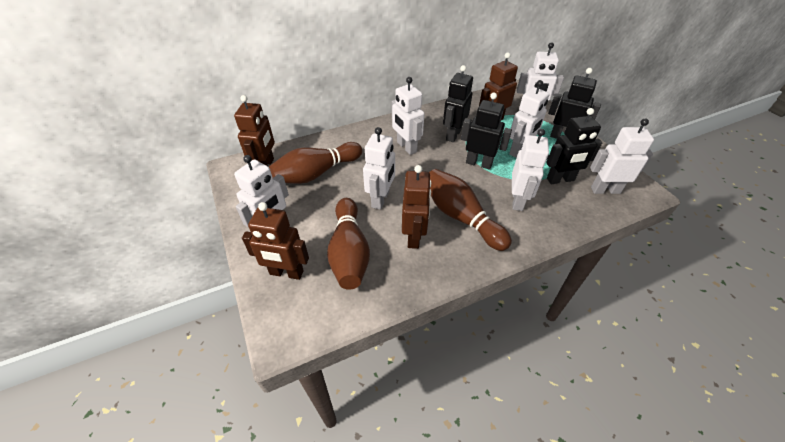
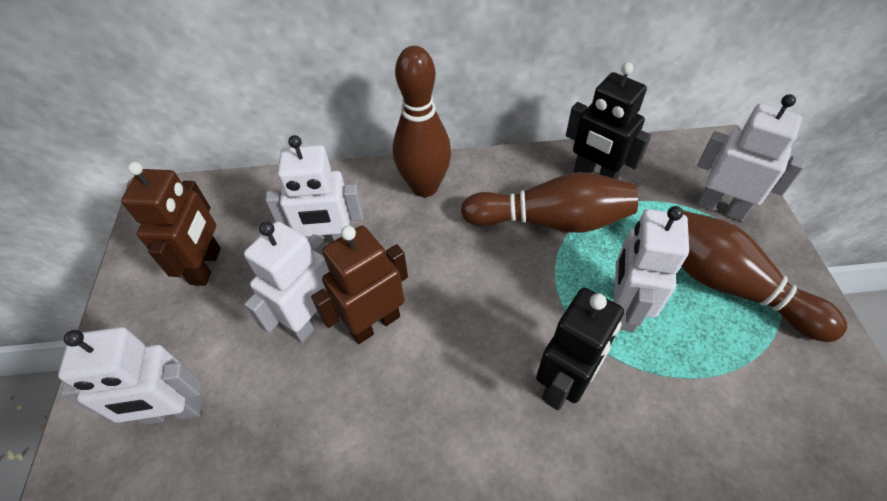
black robot: [443,65,473,142] [461,93,512,170] [546,108,602,184] [548,68,601,139] = 4 -> [536,287,624,410] [566,62,651,179] = 2
brown robot: [234,95,275,166] [242,202,309,280] [402,165,431,249] [479,53,518,120] = 4 -> [121,162,221,286] [311,226,408,344] = 2
white robot: [234,155,289,227] [363,127,395,210] [392,77,424,155] [509,80,550,158] [512,129,549,211] [517,42,564,101] [590,119,654,194] = 7 -> [58,327,202,425] [244,221,330,343] [265,135,363,241] [614,206,689,332] [697,94,806,222] = 5

